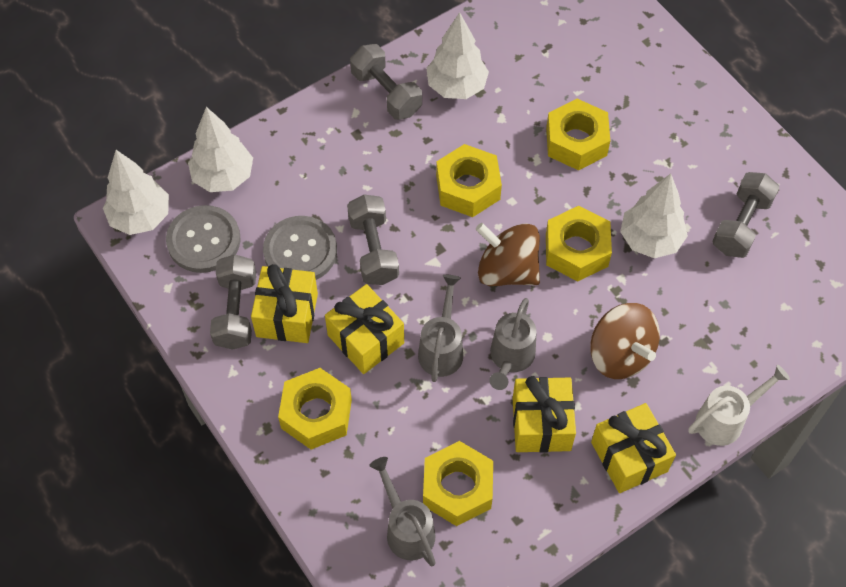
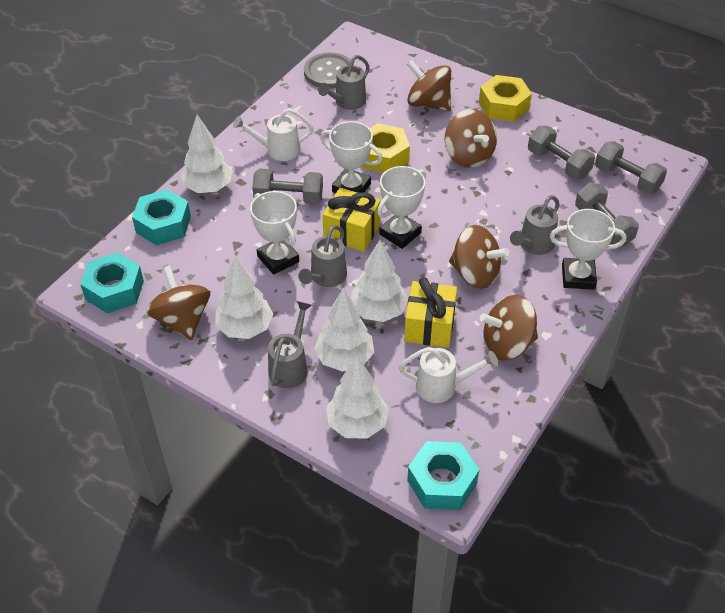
brown spinning top: [476,223,540,286] [590,303,660,379] = 2 -> [146,266,210,340] [407,60,451,111] [445,109,497,168] [449,225,509,289] [480,295,538,361] = 5
grey button: [166,205,241,273] [263,216,337,280] = 2 -> [304,52,354,89] = 1
grey watering can: [369,457,435,567] [418,275,463,382] [489,298,536,390] = 3 -> [268,301,312,388] [298,225,347,287] [318,55,370,110] [510,195,560,255] = 4
turquoise nut: none = 0 -> [80,253,144,313] [132,189,191,245] [407,441,479,510] = 3
white tree: [103,150,169,235] [188,107,253,192] [426,12,489,99] [620,174,688,258] = 4 -> [181,115,233,193] [215,257,274,339] [314,288,374,372] [326,356,389,439] [351,240,408,322] = 5
white trophy: none = 0 -> [250,191,299,275] [320,121,382,193] [377,166,426,249] [550,209,626,290] = 4
white watering can: [688,365,790,446] = 1 -> [233,108,314,161] [399,347,498,403] = 2
yellow gift: [251,264,318,343] [325,284,404,374] [513,376,576,453] [591,403,676,493] = 4 -> [322,188,381,252] [404,277,457,348] = 2
yellow nut: [278,368,352,450] [423,441,493,526] [436,144,502,217] [546,99,610,170] [546,206,612,282] = 5 -> [363,123,410,173] [479,75,532,122] = 2

